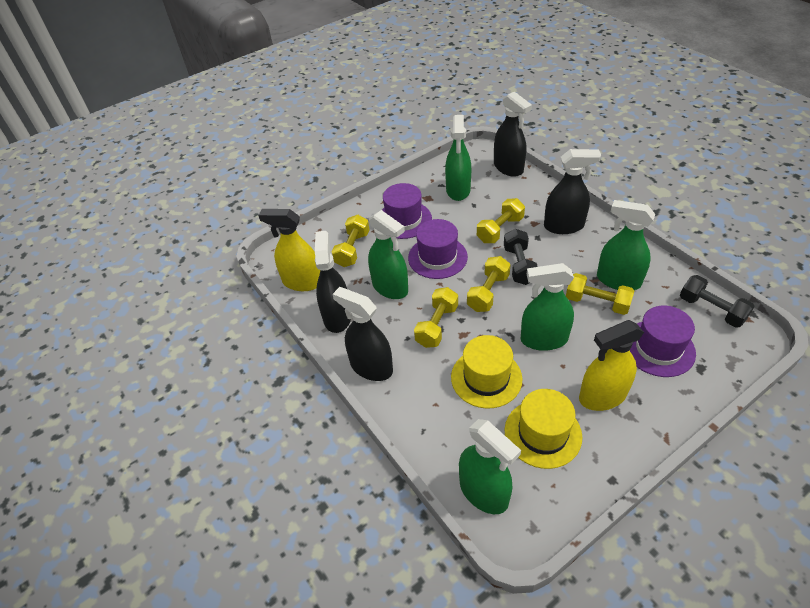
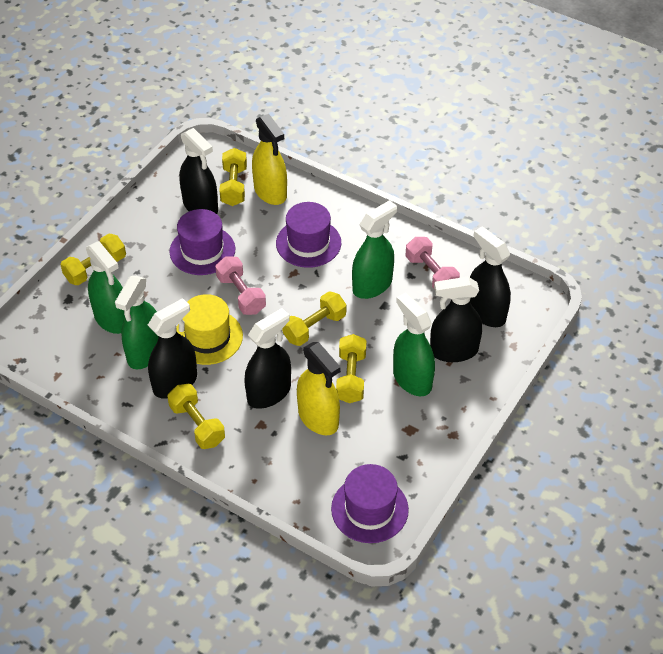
black dumbbell: [504,229,538,285] [680,275,755,328] = 2 -> none = 0
black spray bottle: [315,231,351,333] [333,287,393,381] [494,92,532,177] [544,149,601,234] = 4 -> [148,298,197,399] [179,128,218,214] [244,308,291,409] [430,277,482,362] [470,226,511,327] = 5
green spray bottle: [368,210,408,299] [445,115,471,201] [459,419,521,514] [521,263,574,351] [597,200,655,290] = 5 -> [86,241,125,334] [115,276,159,369] [352,200,397,299] [393,293,435,396] = 4
pink dumbbell: none = 0 -> [215,257,266,315] [406,237,460,288] = 2
yellow hat: [451,335,522,409] [505,389,582,469] = 2 -> [176,294,243,365] = 1

